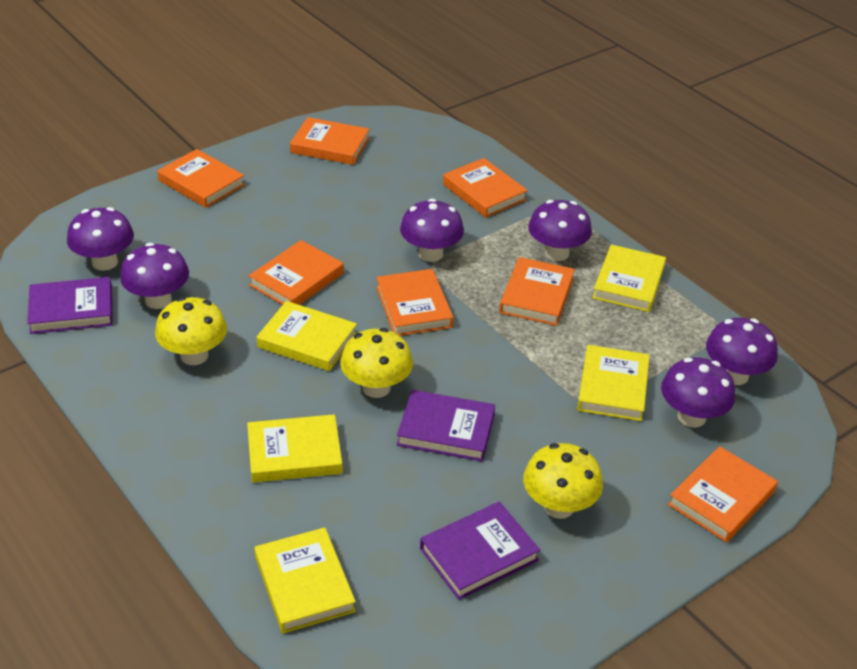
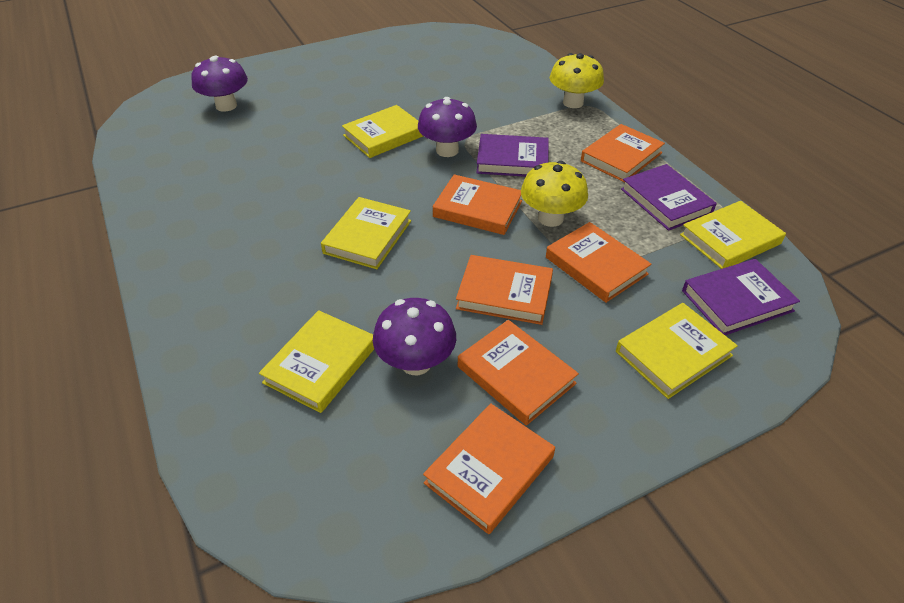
orange book: [157,149,245,208] [249,240,344,305] [290,117,370,165] [376,269,454,336] [443,158,528,218] [499,257,575,326] [668,446,778,543] = 7 -> [423,403,555,534] [433,174,522,235] [456,255,553,325] [458,320,579,425] [546,222,652,303] [581,124,665,183] = 6
purple mushroom: [67,207,134,271] [120,243,189,309] [400,199,464,262] [528,200,592,261] [661,357,735,428] [706,318,778,385] = 6 -> [191,56,248,112] [373,298,456,375] [418,97,477,157] = 3
yellow mushroom: [155,297,227,365] [340,328,413,398] [523,443,603,519] = 3 -> [521,161,588,227] [550,53,604,108] = 2

